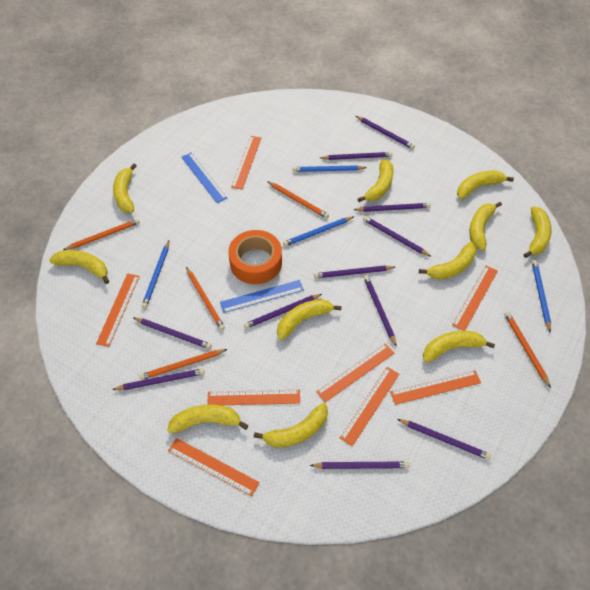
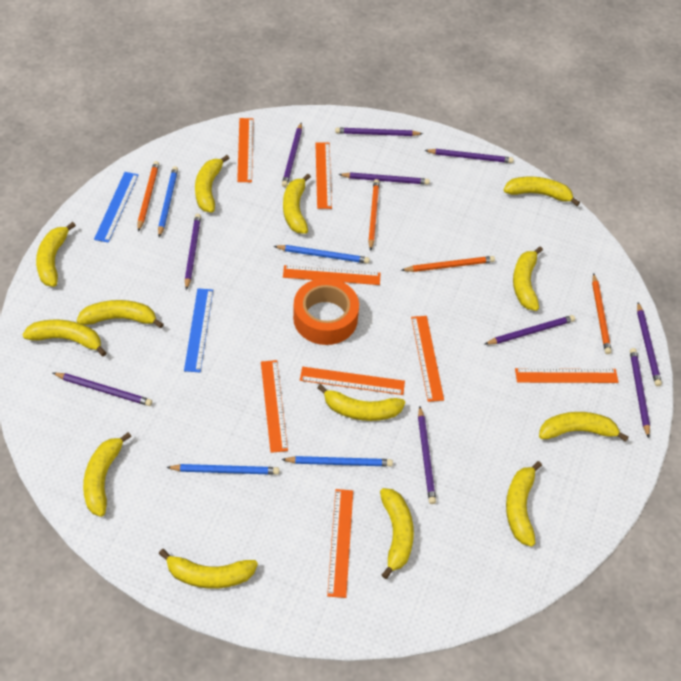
orange pencil: [63,219,140,250] [139,349,228,380] [186,267,225,330] [267,181,329,219] [504,311,551,388] = 5 -> [138,161,159,232] [368,179,379,251] [401,256,495,272] [592,273,612,354] = 4
purple pencil: [112,368,205,390] [134,318,212,349] [244,294,322,329] [310,462,409,469] [314,265,395,279] [321,152,392,160] [354,203,431,212] [356,116,415,149] [363,216,431,257] [363,275,397,347] [397,419,491,460] = 11 -> [53,373,152,406] [185,214,201,290] [282,123,302,187] [335,128,423,136] [338,172,430,185] [418,406,436,504] [424,149,514,163] [485,315,575,345] [630,348,650,438] [637,302,662,386] = 10
yellow banana: [49,250,109,284] [113,164,136,213] [167,405,249,433] [254,403,328,448] [277,299,342,340] [358,159,393,202] [419,242,477,279] [423,331,495,362] [457,171,514,199] [470,202,502,251] [524,206,552,258] = 11 -> [22,320,107,356] [36,222,76,287] [77,300,164,328] [83,432,132,517] [159,549,258,589] [195,155,230,213] [283,174,311,234] [317,384,405,421] [380,488,414,579] [504,177,580,206] [506,461,542,547] [513,246,543,311] [539,412,629,442] = 13

